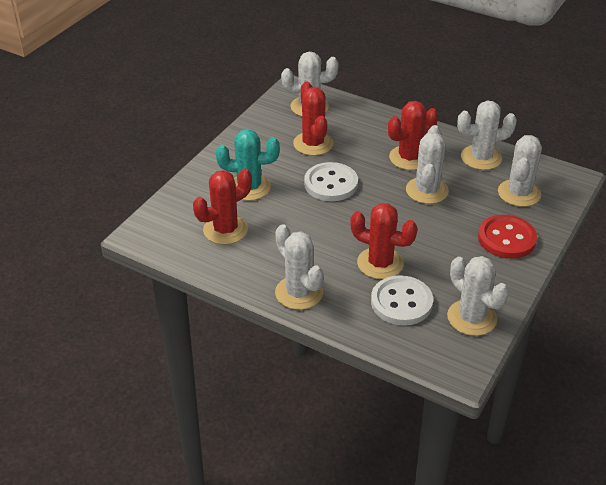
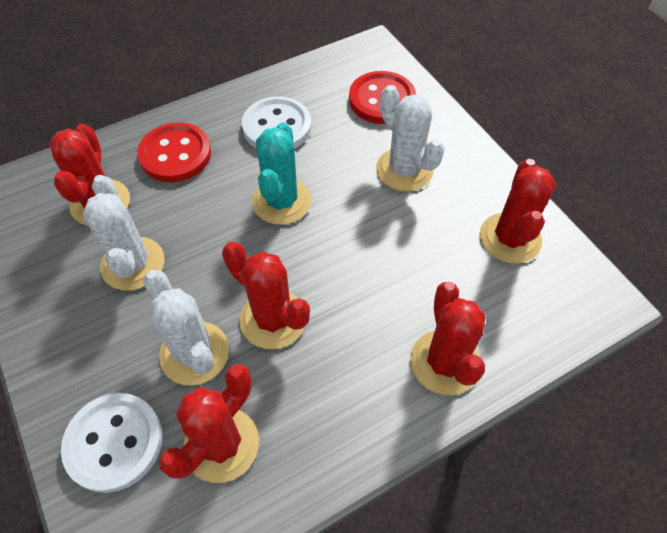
red button: [478,215,537,259] = 1 -> [137,123,211,182] [349,71,416,124] = 2
red cactus: [193,169,252,245] [293,82,334,156] [350,203,418,279] [388,101,438,170] = 4 -> [49,124,130,226] [159,364,259,483] [222,241,310,349] [410,282,486,395] [480,159,556,264] = 5
white cactus: [275,224,323,310] [281,52,338,116] [406,125,449,204] [447,256,509,336] [457,101,517,170] [498,135,542,207] = 6 -> [83,175,165,291] [143,270,229,386] [376,85,445,192] = 3

